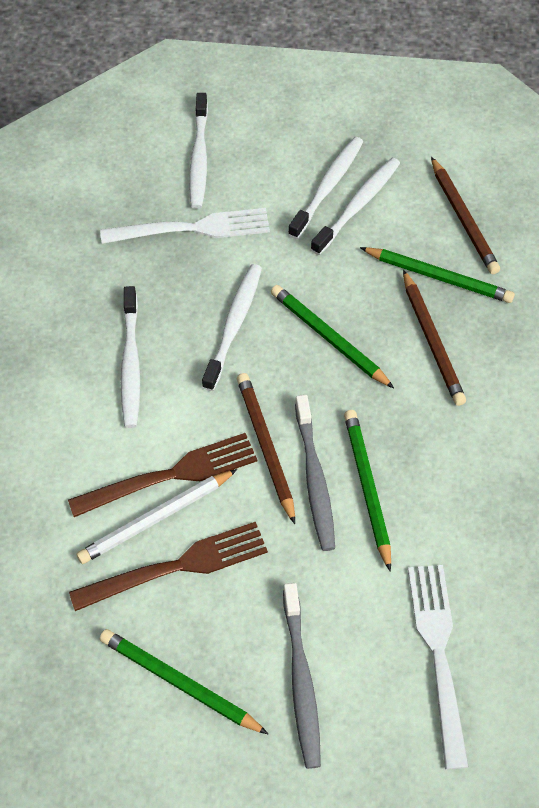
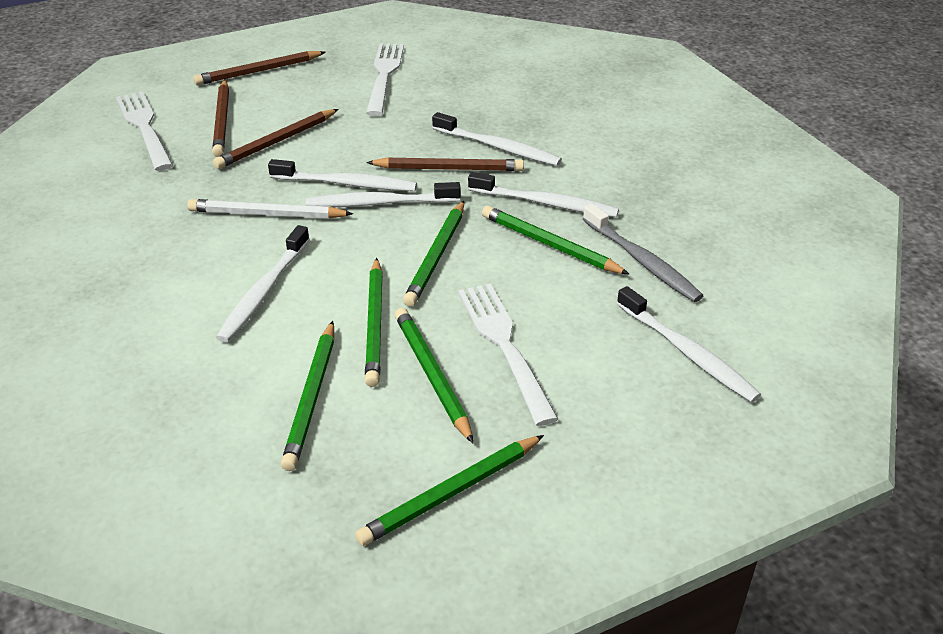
brown fork: [68,433,257,517] [69,522,268,611] = 2 -> none = 0
brown pencil: [237,373,295,524] [403,270,466,406] [431,157,500,274] = 3 -> [193,51,325,85] [212,80,229,157] [213,109,339,169] [366,157,524,171] = 4
green pencil: [100,629,268,734] [271,285,394,388] [344,410,391,572] [360,247,515,303] = 4 -> [281,321,334,471] [355,435,544,546] [365,258,383,387] [395,308,473,443] [403,201,464,307] [482,206,629,274] = 6
grey toothbrush: [283,583,321,769] [295,395,335,551] = 2 -> [583,204,703,302] = 1
white fork: [100,208,270,244] [408,565,469,769] = 2 -> [116,91,173,171] [366,44,404,116] [458,284,558,426] = 3
white toothbrush: [121,286,140,428] [189,93,208,209] [202,264,262,391] [288,137,363,239] [311,158,400,255] = 5 -> [216,225,310,342] [268,159,417,191] [306,182,461,207] [432,112,562,166] [468,172,619,217] [617,286,761,403] = 6

